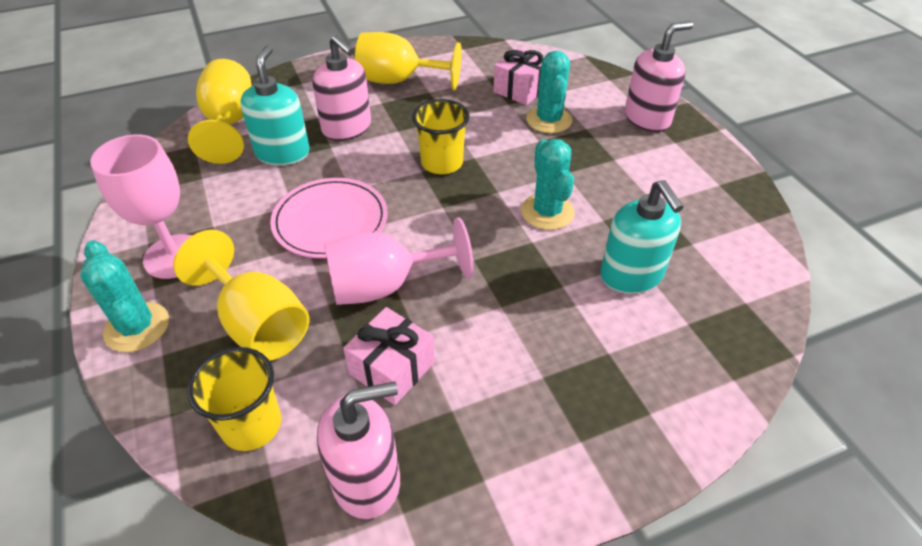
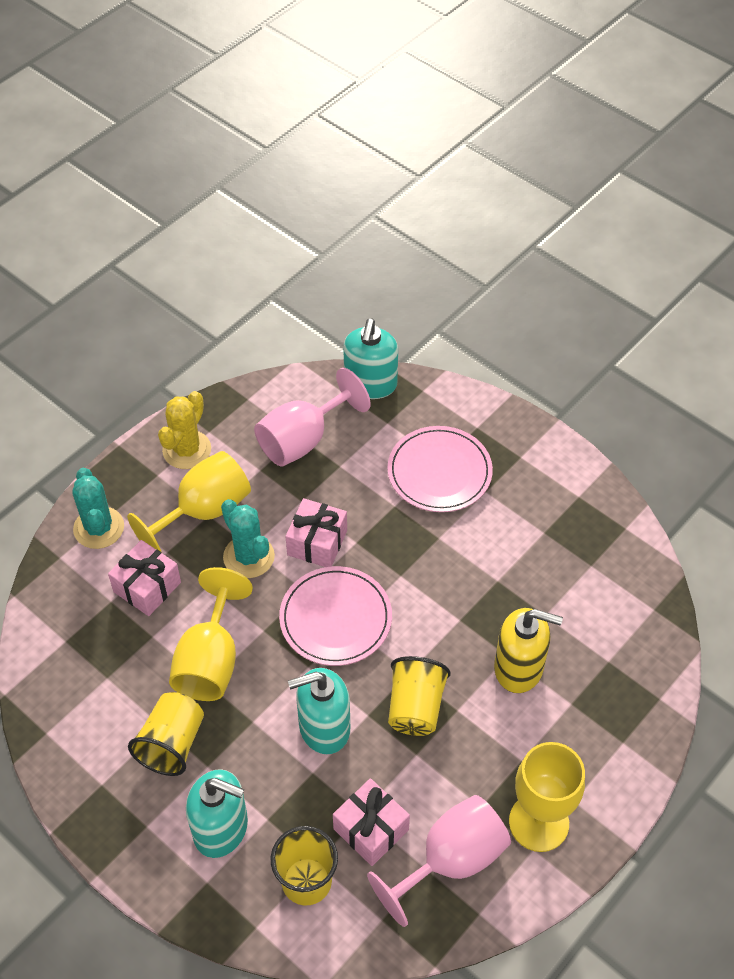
pink gift: [343,307,435,405] [493,48,545,105] = 2 -> [108,540,181,616] [285,498,347,567] [333,778,410,866] = 3
pink plate: [270,178,388,258] = 1 -> [279,566,392,666] [387,426,493,512] = 2
pink soap dispenser: [313,35,371,141] [317,382,400,519] [625,21,693,132] = 3 -> none = 0
turquoise cactus: [80,241,169,352] [521,139,575,230] [526,51,572,133] = 3 -> [72,468,124,549] [221,499,275,578] = 2
turquoise soap dispenser: [240,45,310,165] [600,180,683,294] = 2 -> [186,769,248,858] [288,668,350,754] [343,318,398,399] = 3
yellow cactus: none = 0 -> [158,391,211,469] = 1
yellow cup: [187,347,281,451] [412,99,470,174] = 2 -> [128,692,204,776] [271,826,338,905] [388,656,451,736] = 3
yellow soap dispenser: none = 0 -> [494,608,563,693] = 1

